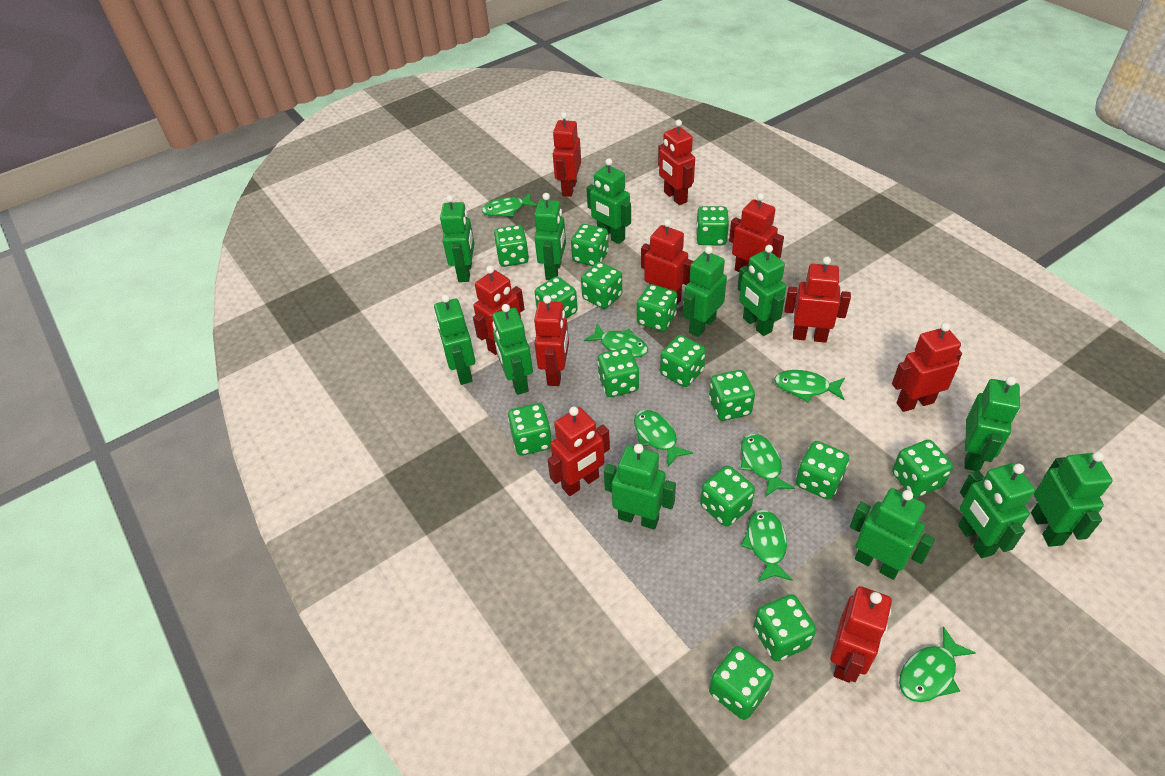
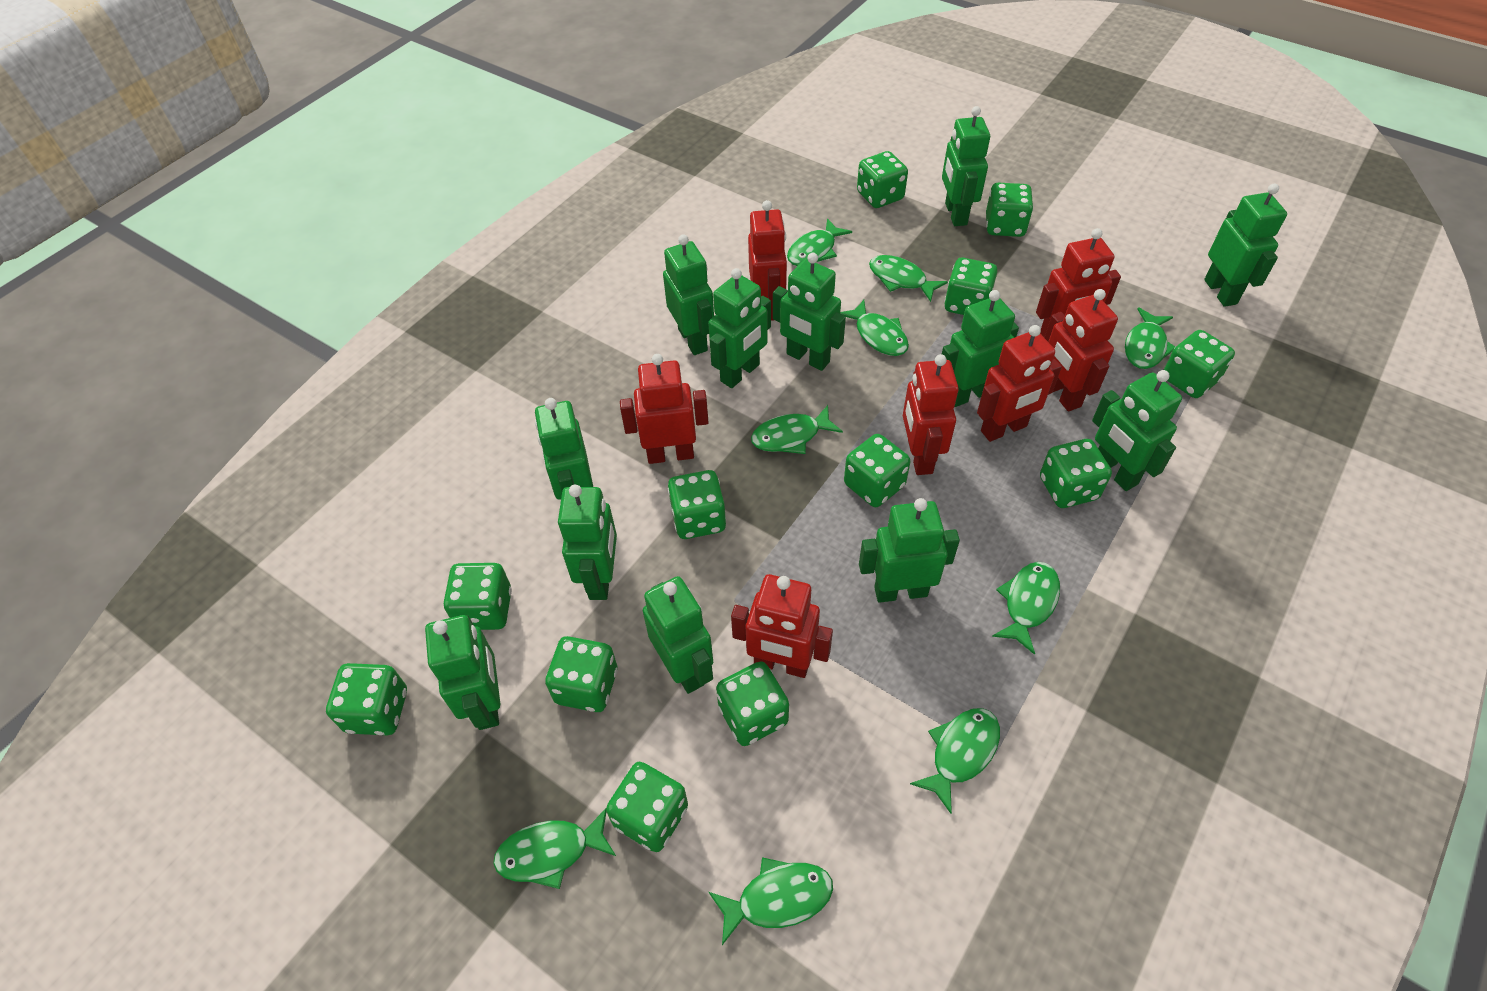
green dice: [494,225,529,267] [508,403,552,455] [535,276,578,318] [571,224,609,266] [581,262,622,309] [597,347,639,397] [637,284,677,332] [660,335,706,387] [696,206,729,245] [700,466,755,527] [709,370,755,421] [709,646,774,720] [754,594,816,662] [796,441,849,500] [892,440,953,498] = 15 -> [326,663,407,735] [444,563,512,630] [545,636,617,712] [606,762,688,852] [668,470,726,539] [716,661,789,746] [844,434,910,507] [857,151,908,208] [944,258,998,315] [986,183,1033,237] [1040,439,1112,508] [1164,330,1235,398] = 12
green fish: [482,193,537,217] [584,324,648,358] [634,410,693,467] [741,434,795,497] [741,510,793,582] [774,370,845,402] [899,626,976,702] = 7 -> [493,807,616,889] [709,857,833,945] [751,405,843,454] [787,218,852,266] [840,300,909,356] [869,255,948,302] [910,708,1000,814] [992,562,1060,655] [1125,307,1176,369] = 9
red robot: [473,266,524,355] [534,295,569,386] [547,407,610,496] [553,112,581,197] [641,219,694,305] [658,120,695,205] [729,193,784,272] [784,256,851,343] [830,586,892,683] [892,323,962,412] = 10 -> [620,354,709,464] [731,574,833,678] [748,200,787,321] [903,354,959,475] [977,325,1062,442] [1036,228,1121,337] [1044,289,1118,411] = 7

